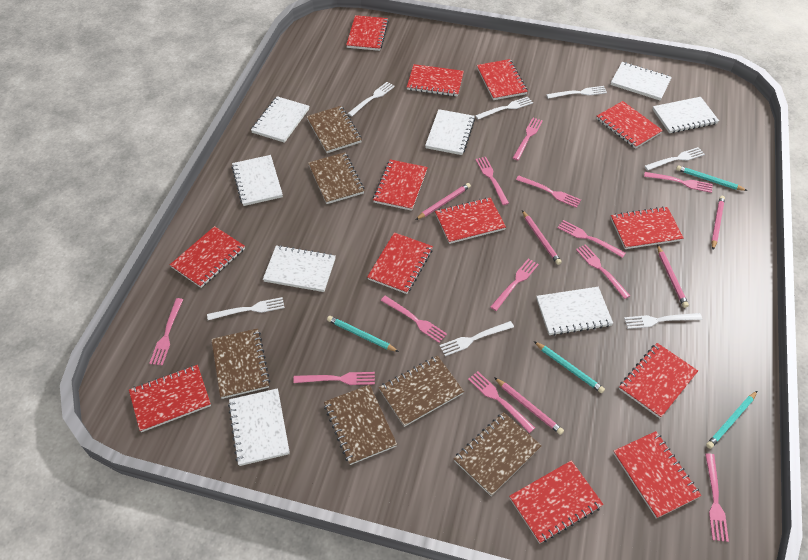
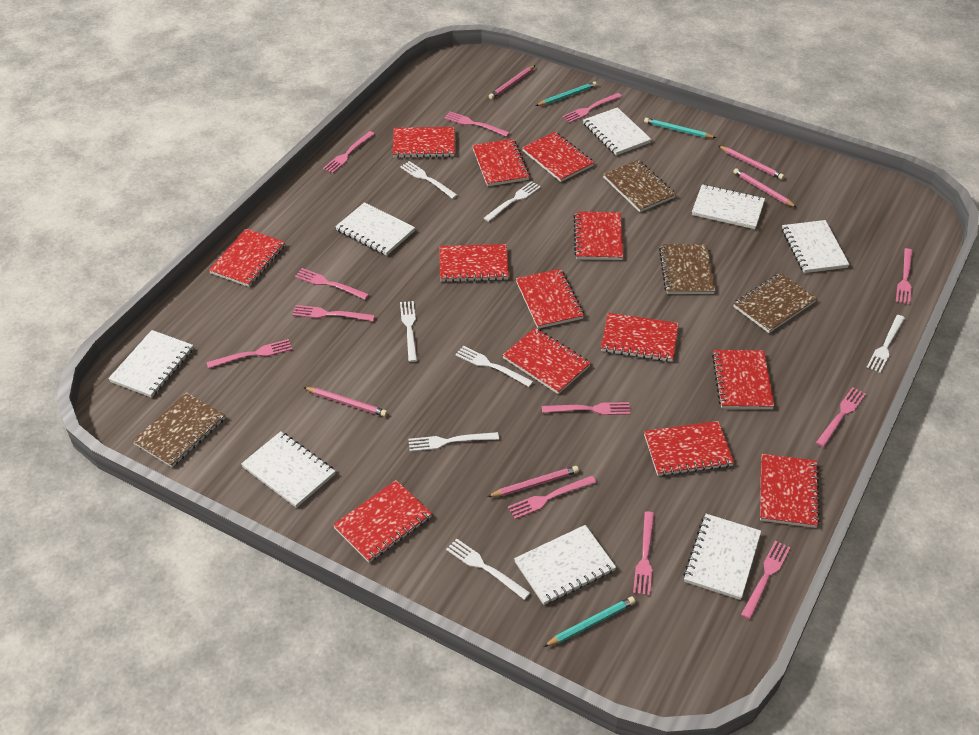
brown notebook: [211,328,270,399] [306,106,362,153] [308,152,364,204] [324,384,397,465] [379,356,464,427] [454,412,542,496] = 6 -> [132,392,225,467] [603,160,676,212] [659,244,715,294] [733,273,817,333] = 4
turquoise pencil: [327,316,399,352] [534,341,605,393] [676,165,748,191] [706,391,757,449] = 4 -> [536,81,597,106] [543,597,635,647] [644,118,716,138] = 3

